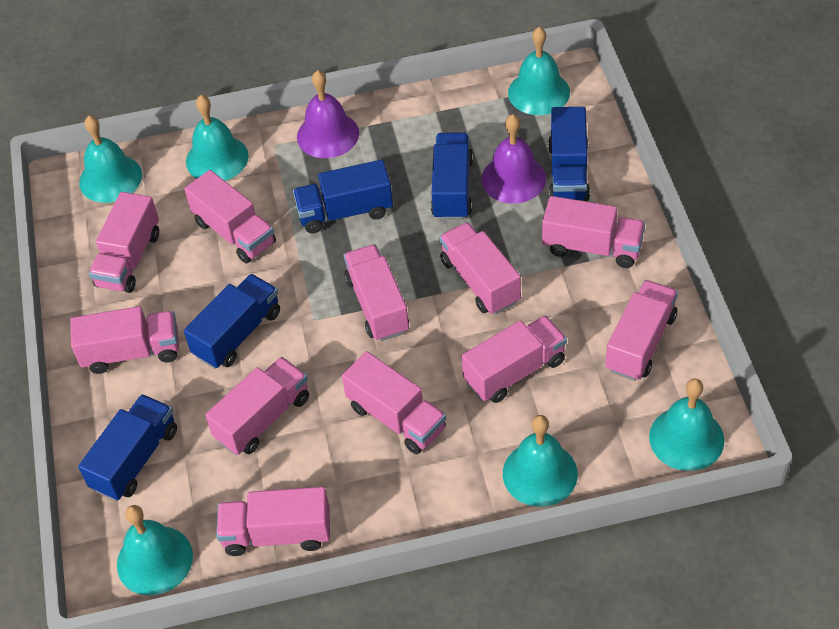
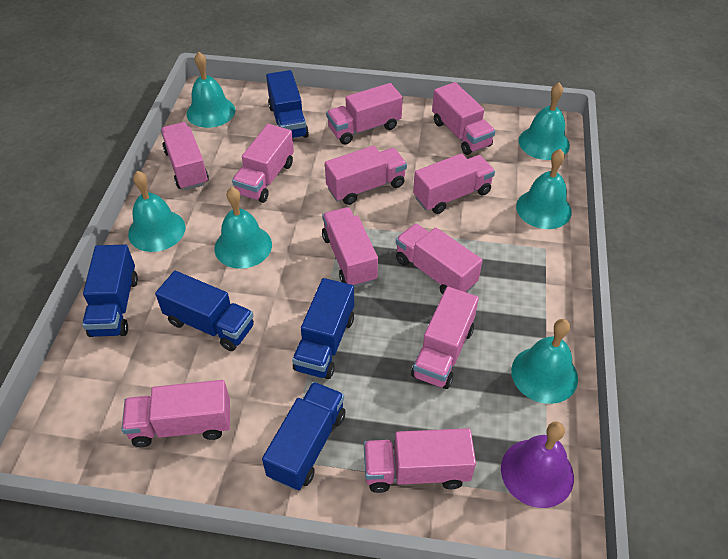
purple bell: [297,70,359,158] [481,114,546,204] = 2 -> [501,421,574,508] = 1

